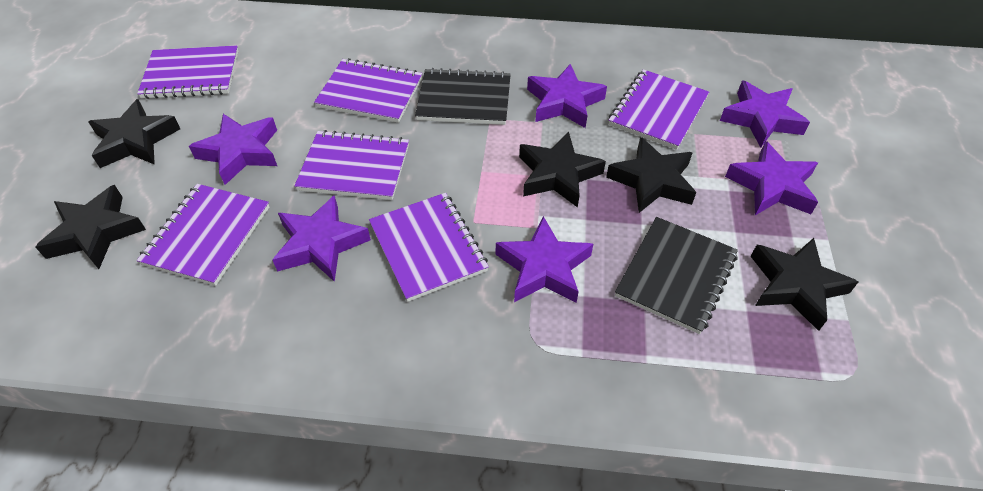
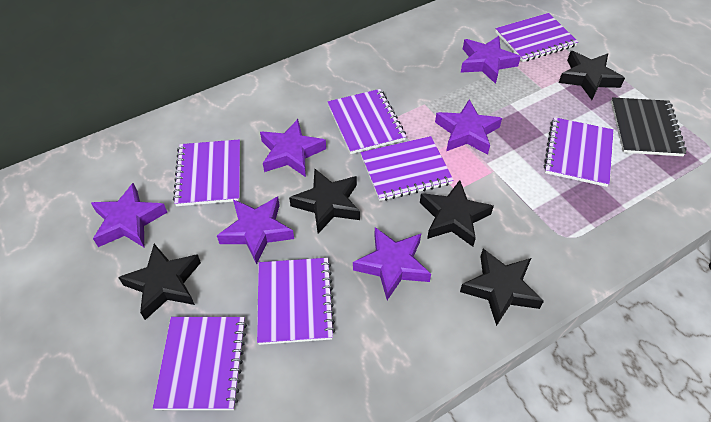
black notebook: [415,68,511,125] [615,217,738,334] = 2 -> [611,97,687,156] = 1
purple notebook: [137,45,238,99] [137,184,269,286] [294,130,409,200] [314,58,422,123] [369,193,489,302] [609,69,709,150] = 6 -> [153,317,247,410] [173,139,240,206] [257,258,335,345] [327,89,406,154] [360,136,454,201] [496,13,578,62] [544,117,614,187] = 7

